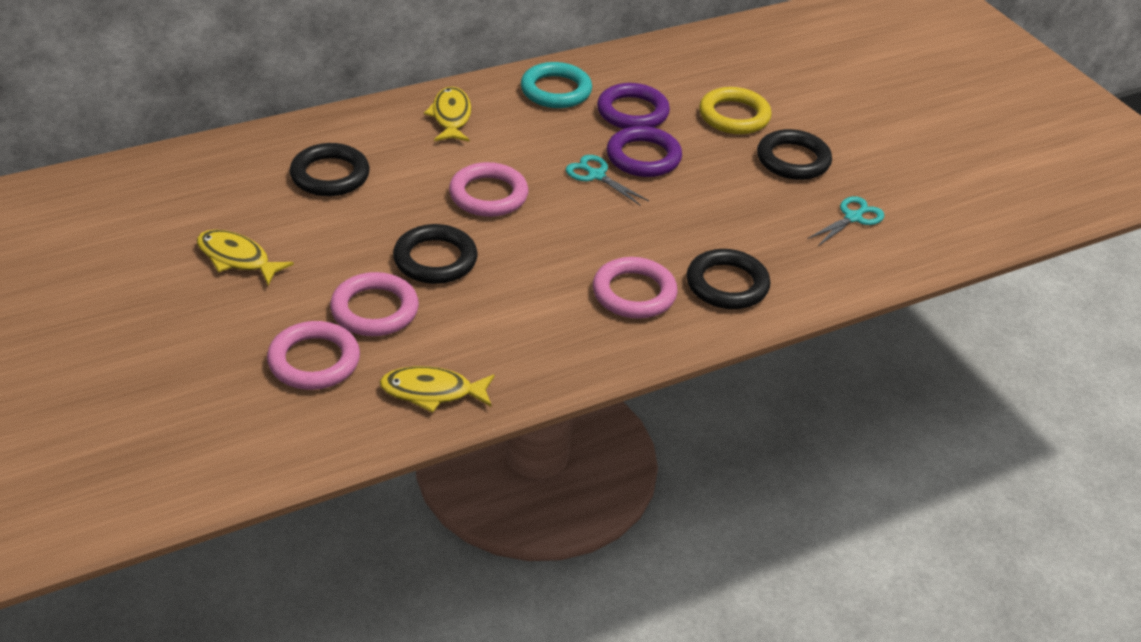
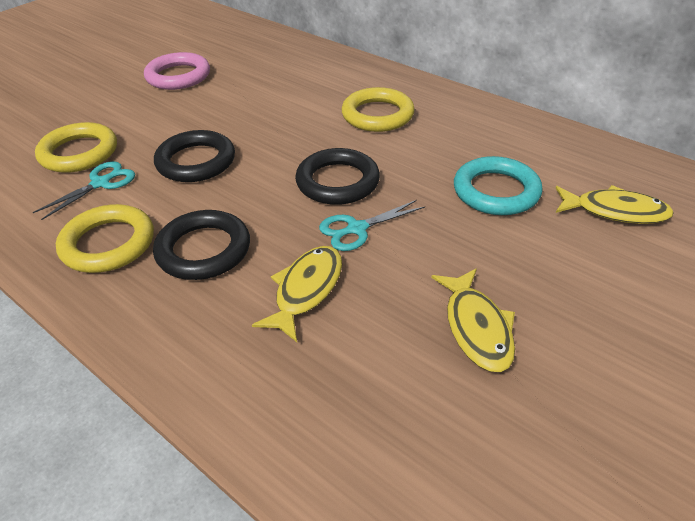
black ring: [290,143,370,196] [393,224,478,284] [686,249,770,309] [757,129,832,180] = 4 -> [153,210,250,280] [154,130,235,182] [295,148,380,205] = 3
pink ring: [267,321,360,390] [330,272,419,336] [449,162,529,217] [593,257,678,319] = 4 -> [144,52,210,90] = 1
purple ring: [597,83,670,129] [607,126,682,177] = 2 -> none = 0
yellow ring: [699,87,772,134] = 1 -> [35,122,117,173] [56,204,154,273] [342,87,415,132] = 3

